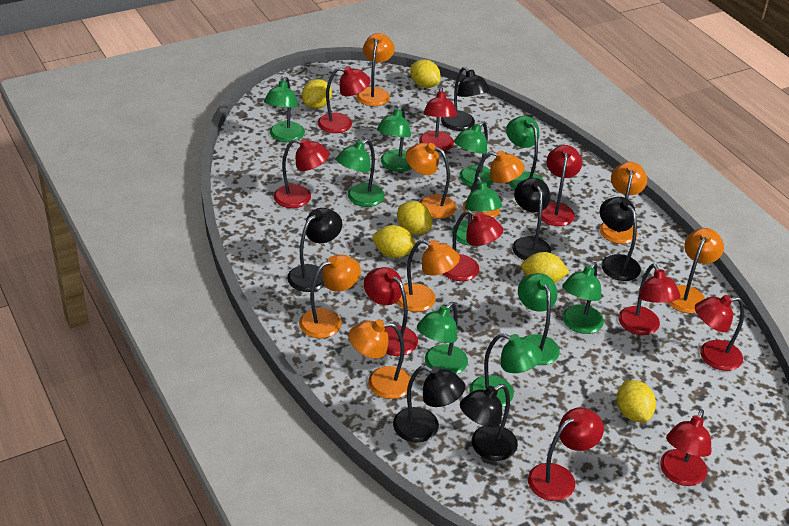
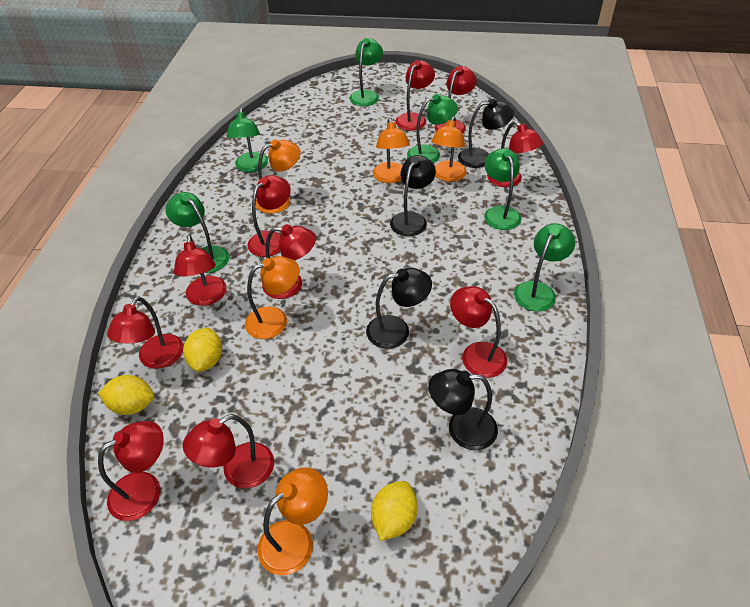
black lamp: [287,208,342,292] [393,365,465,442] [441,67,490,131] [460,384,518,461] [512,178,551,260] [600,197,641,281] = 6 -> [366,268,432,349] [390,155,436,236] [428,369,498,450] [458,99,514,168] = 4
green lamp: [264,77,305,142] [336,139,385,207] [377,106,412,172] [417,302,468,374] [452,177,502,246] [454,121,494,187] [470,333,543,407] [506,116,544,190] [518,273,560,365] [562,262,604,334] = 10 -> [165,192,229,273] [227,108,268,172] [350,38,383,106] [407,94,458,163] [484,148,521,230] [514,223,576,312] = 6
orange lamp: [299,255,361,338] [348,320,411,399] [356,33,395,106] [397,239,460,312] [406,143,456,219] [463,151,525,219] [600,162,647,244] [668,228,724,313] = 8 -> [245,256,300,339] [256,139,301,214] [257,467,328,575] [373,118,410,183] [431,116,467,182] = 5
yellow lemon: [302,79,332,109] [372,225,418,258] [397,201,432,235] [410,59,440,88] [521,252,569,283] [617,380,656,422] = 6 -> [98,375,154,415] [183,328,222,372] [371,481,418,541] = 3

